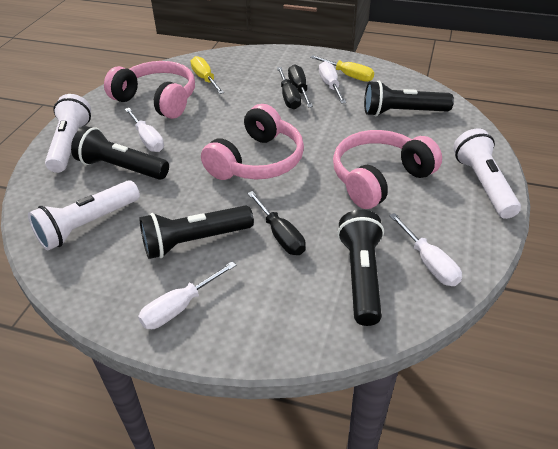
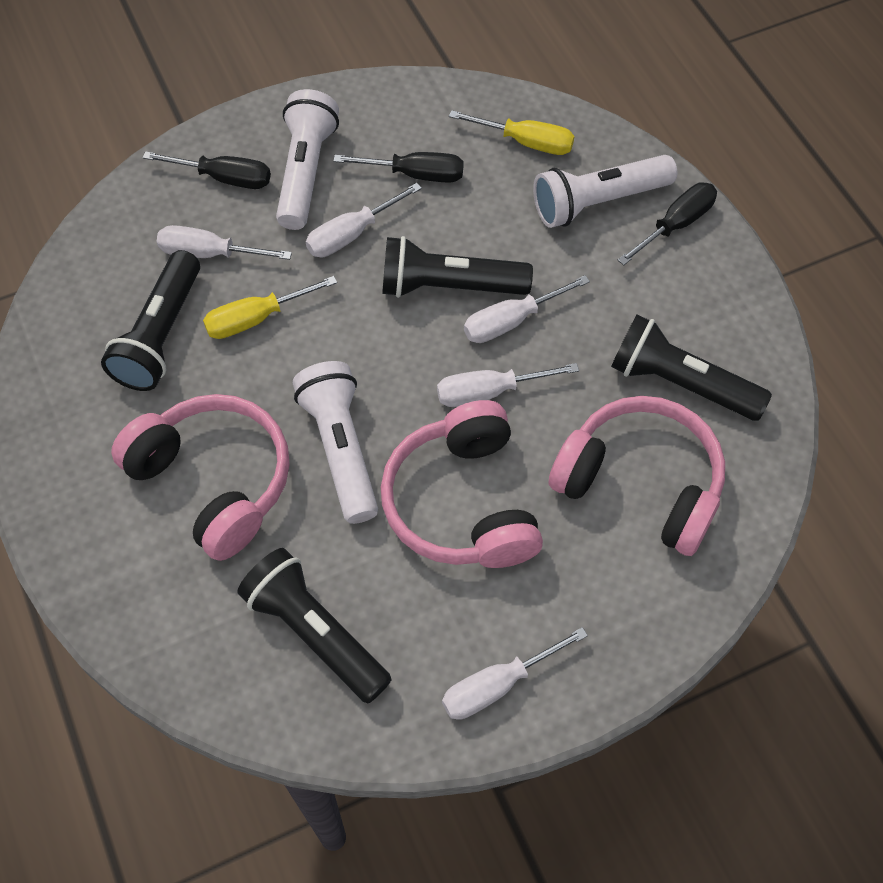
white screwdriver: [125,108,164,152] [138,261,237,329] [319,61,346,104] [389,213,462,286] = 4 -> [157,225,292,260] [306,183,422,257] [437,363,579,407] [442,627,588,720] [464,275,590,343] = 5

